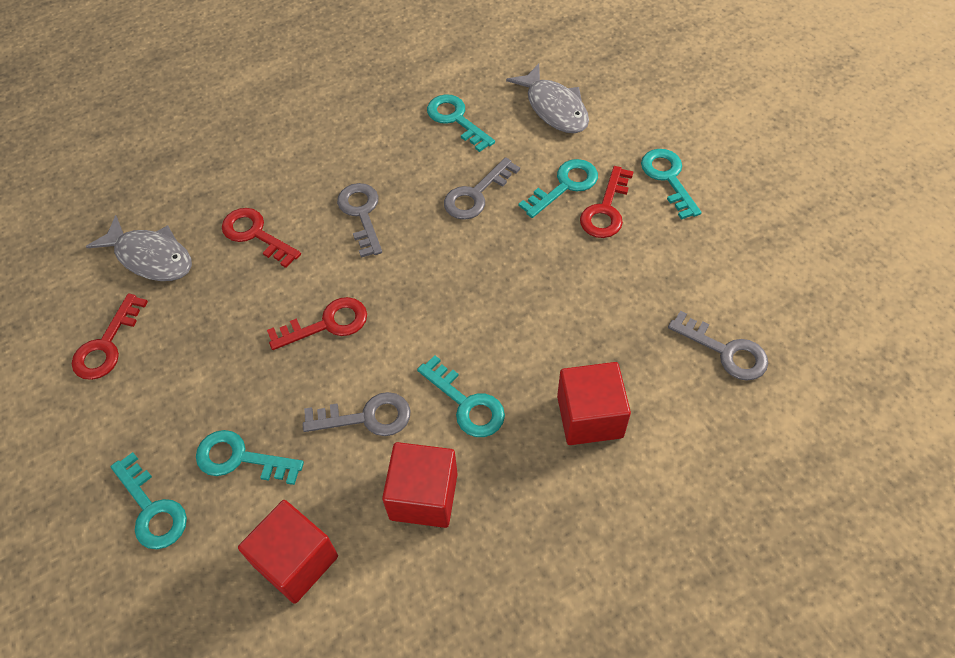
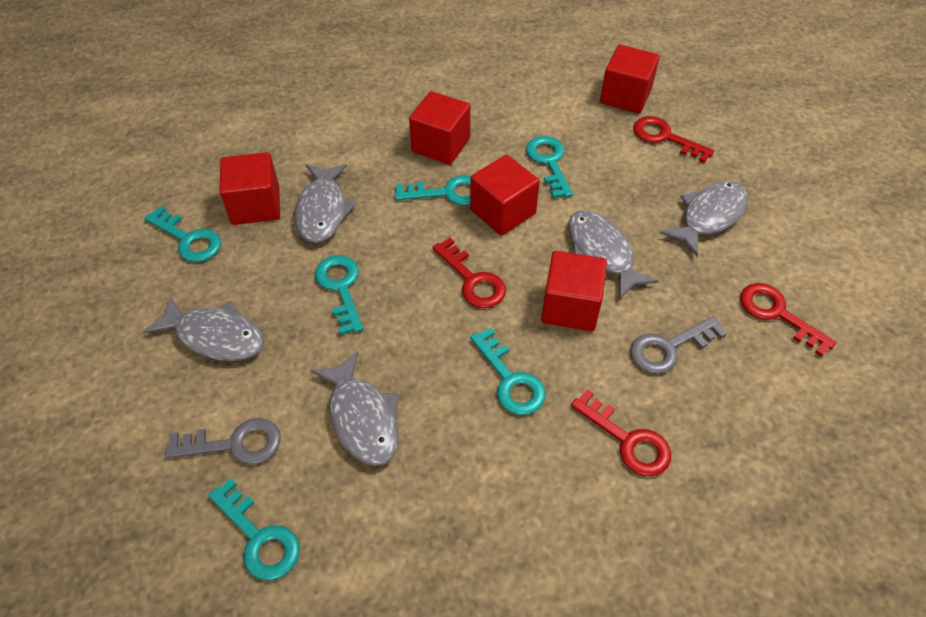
grey fish: [86,215,192,281] [506,63,589,133] = 2 -> [142,295,264,361] [295,164,357,243] [310,351,399,466] [568,210,659,300] [660,181,748,257] = 5
grey key: [303,392,410,436] [337,183,382,258] [444,157,520,220] [668,310,768,381] = 4 -> [165,418,281,465] [630,316,727,374] = 2
red cube: [238,500,338,604] [382,442,458,528] [557,362,631,445] = 3 -> [219,152,280,225] [409,91,470,165] [470,155,540,236] [541,251,607,331] [600,45,660,114] = 5

